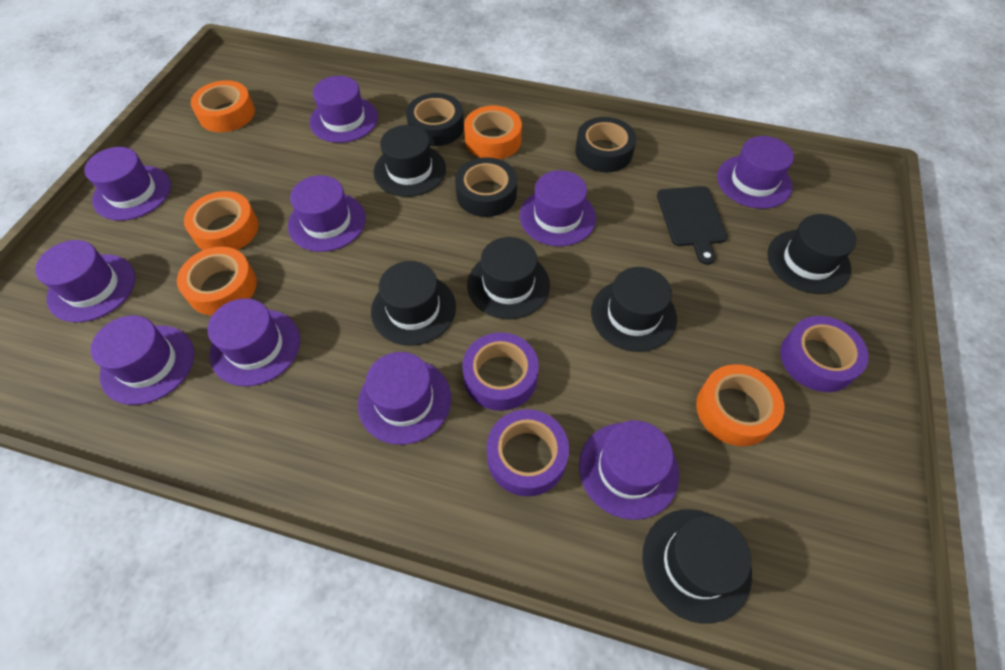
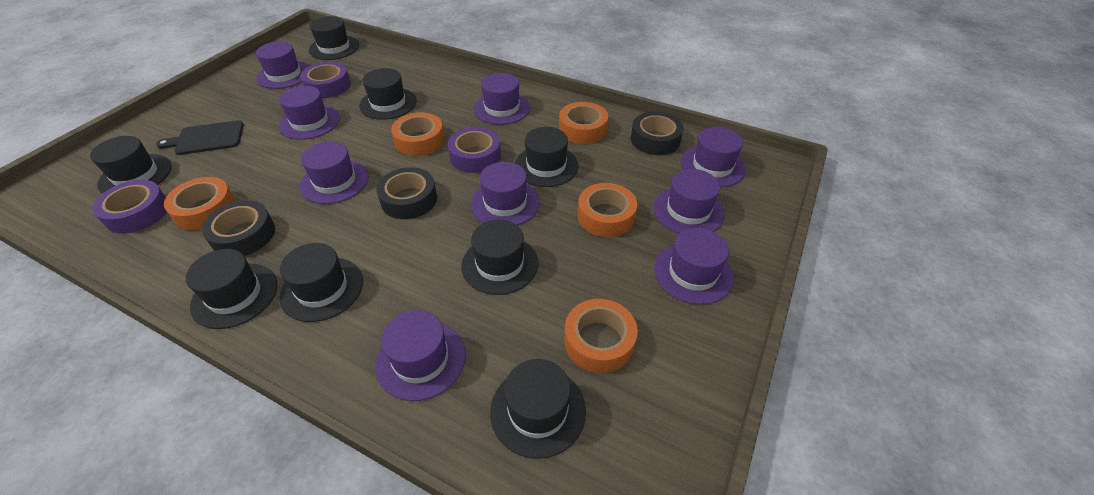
black hat: [371,261,456,346] [373,125,446,197] [467,237,550,319] [591,267,677,352] [642,509,752,624] [767,214,856,294] = 6 -> [90,136,172,194] [186,249,277,329] [279,243,363,322] [309,16,359,60] [359,68,417,120] [461,220,538,295] [490,359,586,459] [515,127,578,187] = 8
purple hat: [35,240,135,322] [84,147,171,221] [91,316,194,405] [208,298,300,386] [288,175,366,252] [309,76,378,143] [358,352,451,445] [520,170,596,246] [579,420,679,520] [717,136,794,209] = 10 -> [256,42,309,89] [279,86,340,140] [300,141,369,204] [375,310,466,401] [471,162,540,226] [474,73,530,125] [653,169,725,234] [654,228,733,305] [680,127,746,187] = 9

